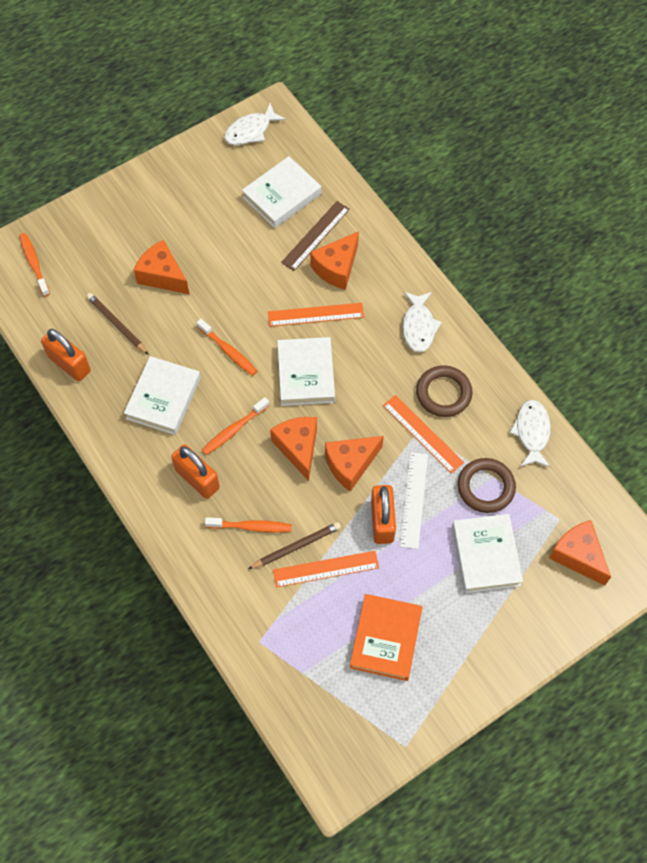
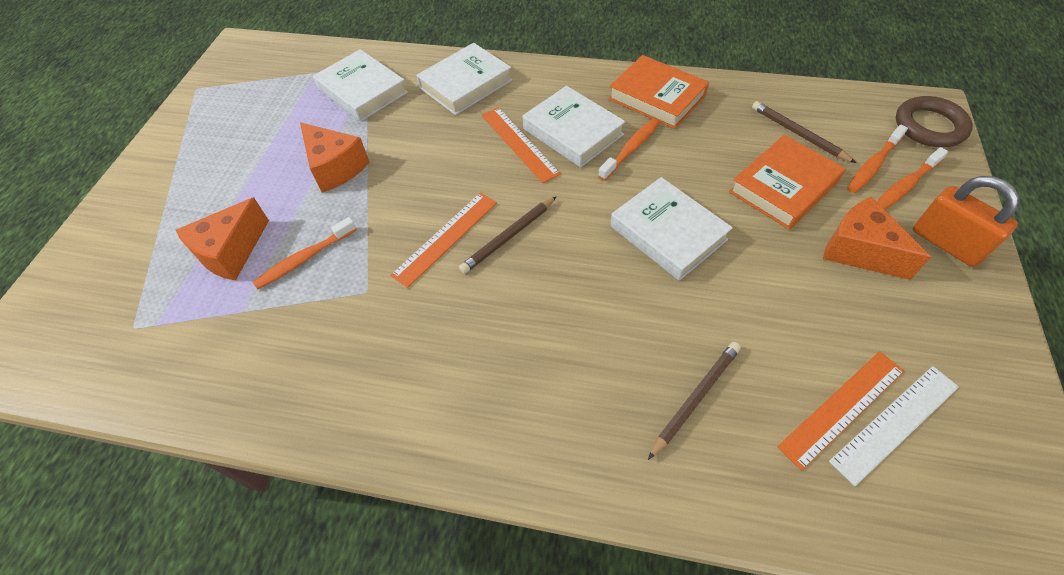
brown pencil: [87,293,149,355] [248,522,341,569] = 2 -> [459,196,557,274] [648,342,741,460] [752,101,856,163] = 3
brown ring: [416,366,473,417] [457,458,516,513] = 2 -> [896,96,973,147] = 1
brown ruler: [281,201,350,271] = 1 -> none = 0
orange book: [350,594,422,681] = 1 -> [608,55,709,129] [729,135,846,230] = 2
orange cheese: [134,240,189,294] [270,417,317,481] [310,231,359,290] [325,436,384,492] [549,520,611,585] = 5 -> [176,197,269,281] [300,122,369,193] [823,196,931,280] = 3
orange padlock: [41,329,91,381] [171,444,220,499] [371,485,396,544] = 3 -> [913,176,1019,267] = 1
white fish: [224,103,286,145] [403,292,442,352] [509,400,551,467] = 3 -> none = 0

